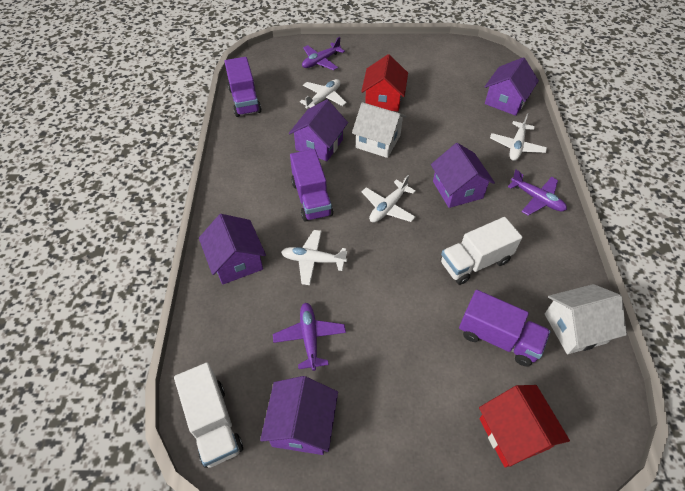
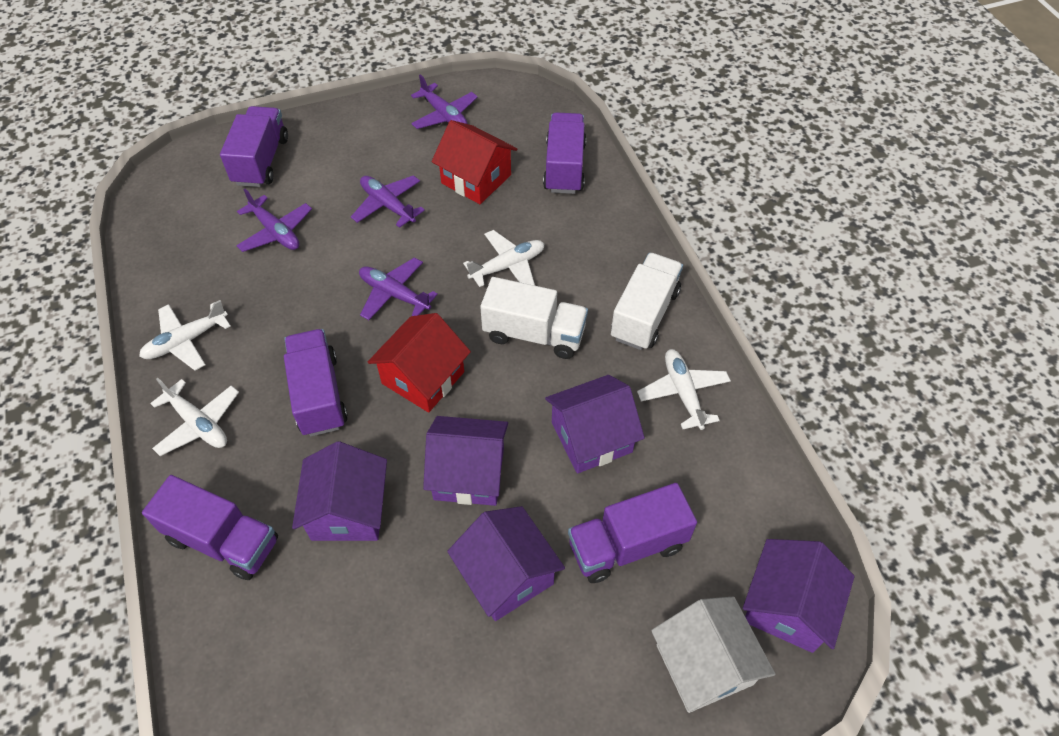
purple plane: [273,303,346,371] [302,37,345,70] [508,170,567,216] = 3 -> [236,189,312,252] [351,175,425,228] [359,257,438,320] [411,74,478,129] = 4
purple truck: [224,57,261,117] [290,149,333,222] [459,290,551,367] = 3 -> [142,475,278,580] [220,106,288,187] [284,329,348,436] [543,112,586,194] [568,483,697,583] = 5
white house: [352,102,407,158] [545,284,627,354] = 2 -> [651,596,775,713] = 1

